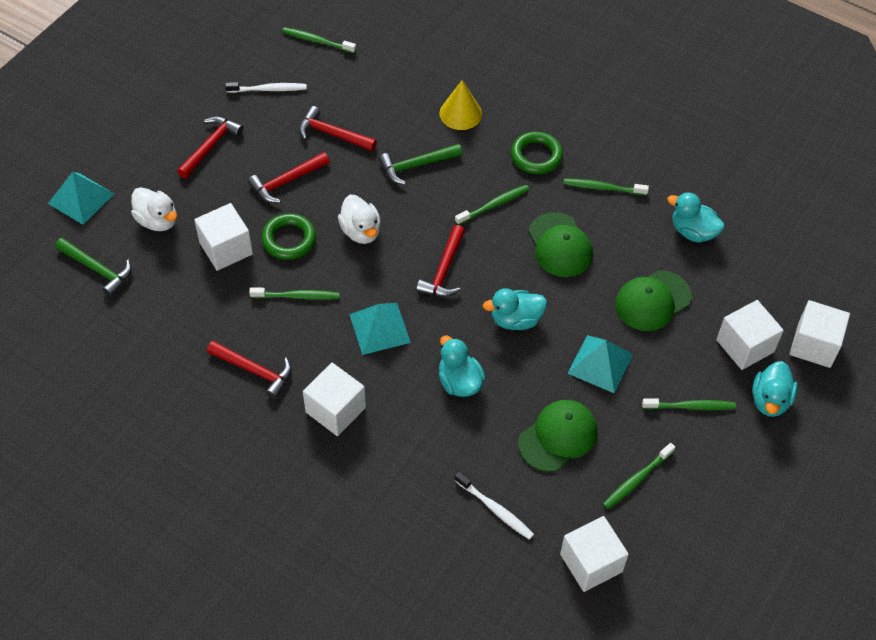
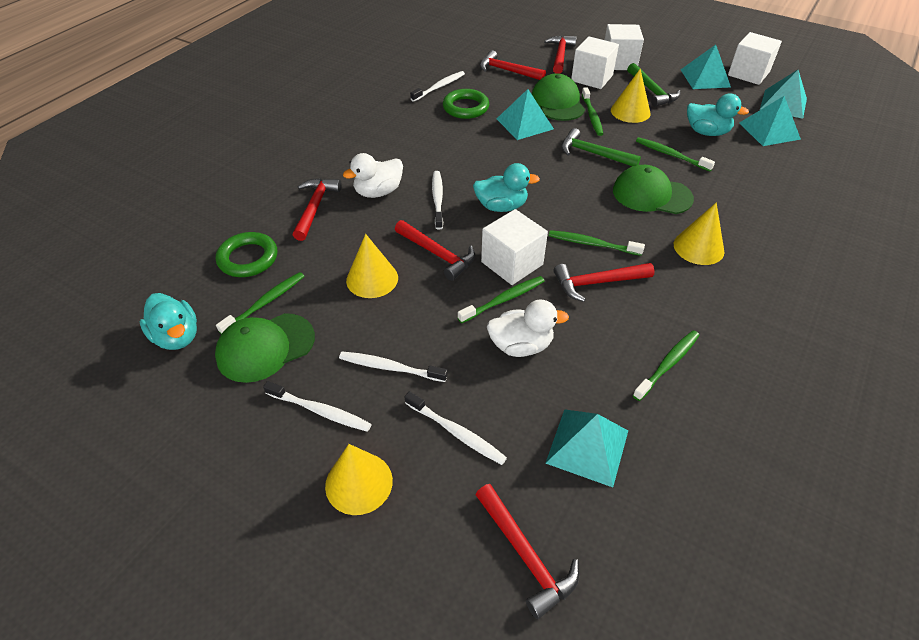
red hammer: [177,116,243,178] [207,341,292,399] [248,152,330,203] [299,106,377,151] [416,225,465,297] = 5 -> [293,178,342,241] [395,220,475,281] [476,484,579,619] [480,50,546,80] [544,35,577,74] [554,263,654,302] = 6
turquoise duck: [439,335,485,397] [483,288,547,330] [667,192,725,243] [752,361,798,417] = 4 -> [140,293,197,350] [473,163,540,212] [687,94,749,136] = 3
turquoise pyramid: [48,172,114,225] [349,303,411,355] [567,335,633,393] = 3 -> [497,89,554,140] [545,409,628,487] [681,45,731,89] [739,96,801,146] [760,70,807,119] = 5
white cube: [194,203,253,271] [303,363,366,436] [560,516,629,592] [716,300,784,370] [790,300,850,368] = 5 -> [481,209,548,285] [571,36,619,89] [605,24,644,70] [728,32,782,85] = 4
white toothbrush: [225,82,307,93] [454,472,534,540] = 2 -> [263,381,371,432] [339,352,448,382] [405,391,507,465] [410,71,465,102] [432,171,443,230] = 5
yellow cone: [439,80,482,130] = 1 -> [325,444,393,515] [346,234,398,298] [611,69,651,123] [674,202,724,265] = 4

